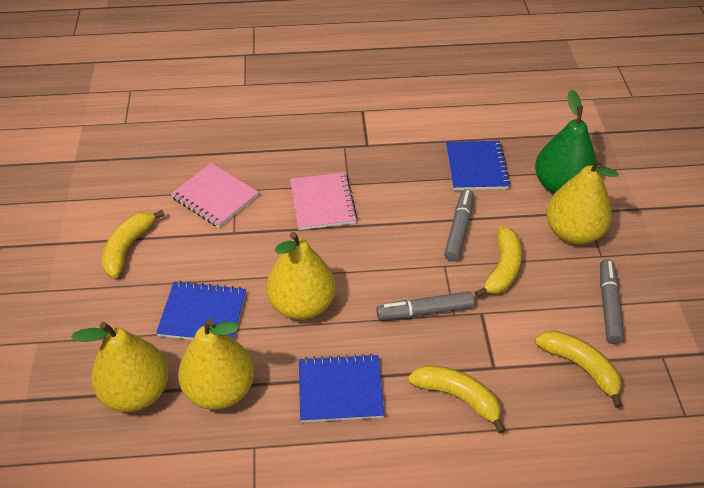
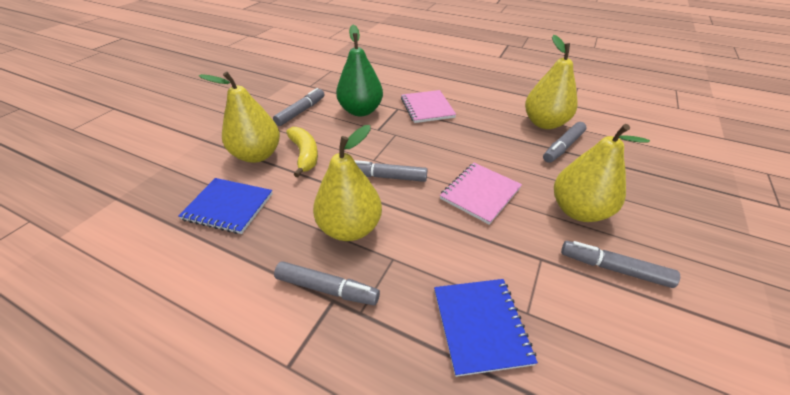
blue notebook: [156,281,246,340] [299,354,384,422] [446,141,511,190] = 3 -> [178,178,273,234] [434,279,538,377] = 2
grey marker: [376,291,474,320] [444,189,474,262] [600,259,624,344] = 3 -> [273,88,325,126] [274,261,380,305] [354,160,428,182] [543,122,587,163] [561,241,680,288] = 5
yellow banana: [102,210,164,278] [408,365,505,434] [475,226,522,298] [535,330,623,408] = 4 -> [286,127,318,177] = 1

